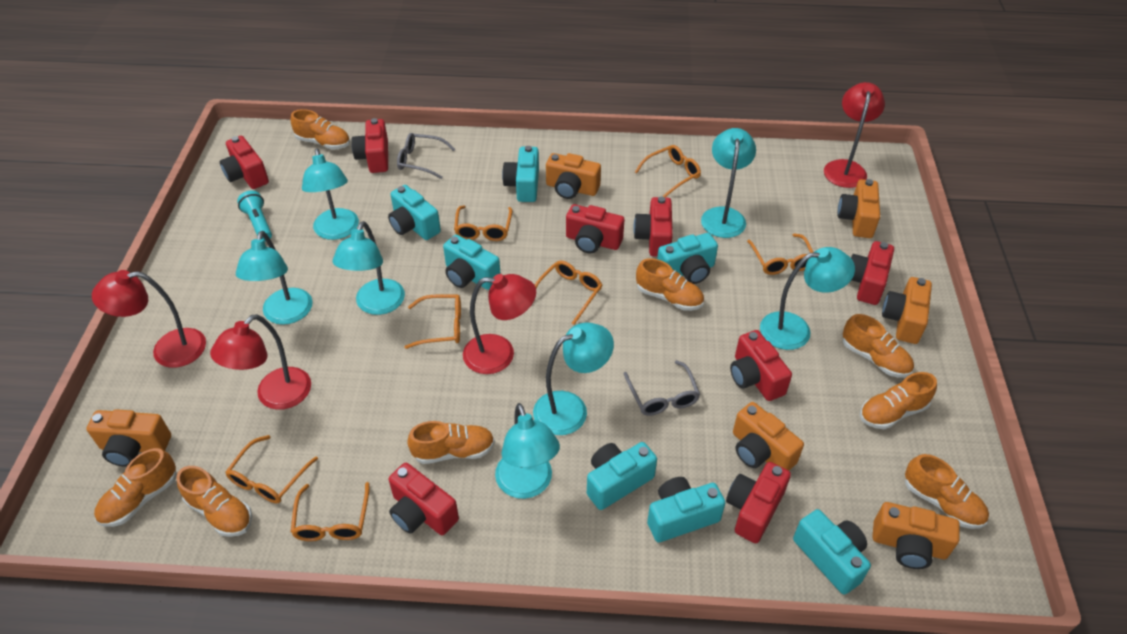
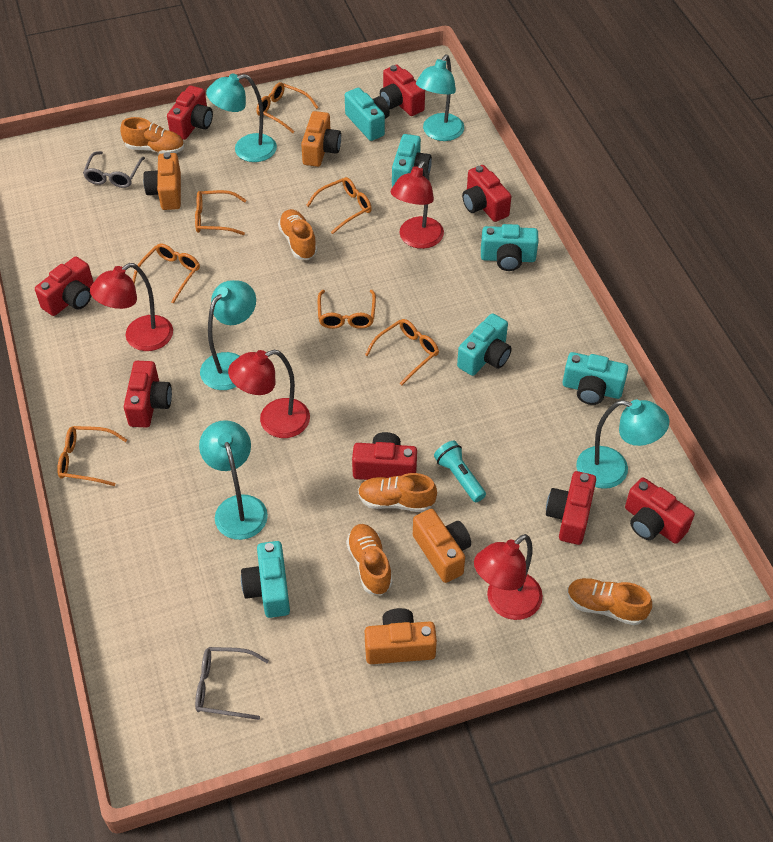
orange camera: [86,409,171,467] [546,153,601,199] [733,402,804,470] [837,179,880,238] [872,502,960,569] [882,277,932,344] = 6 -> [143,152,181,210] [301,111,341,167] [365,608,437,664] [413,509,471,583] = 4
orange shoe: [94,448,177,527] [176,466,252,537] [291,109,350,150] [407,421,495,464] [636,258,704,311] [843,314,914,377] [860,372,937,429] [905,454,989,529] = 8 -> [120,117,184,154] [278,209,317,260] [346,524,393,595] [358,473,437,512] [567,578,652,625] = 5
turquoise camera: [388,185,441,240] [443,235,501,290] [502,146,539,202] [587,442,657,510] [647,477,725,543] [657,233,718,284] [793,509,871,595] = 7 -> [241,541,290,618] [345,88,390,141] [392,134,432,187] [457,313,512,376] [481,224,538,271] [563,352,628,405] = 6
turquoise lamp: [236,231,313,325] [302,148,359,240] [332,221,405,315] [495,403,560,499] [533,322,614,435] [701,128,756,238] [760,247,855,350] = 7 -> [199,420,268,540] [200,280,256,390] [206,73,277,162] [416,55,464,141] [576,400,669,489] = 5

